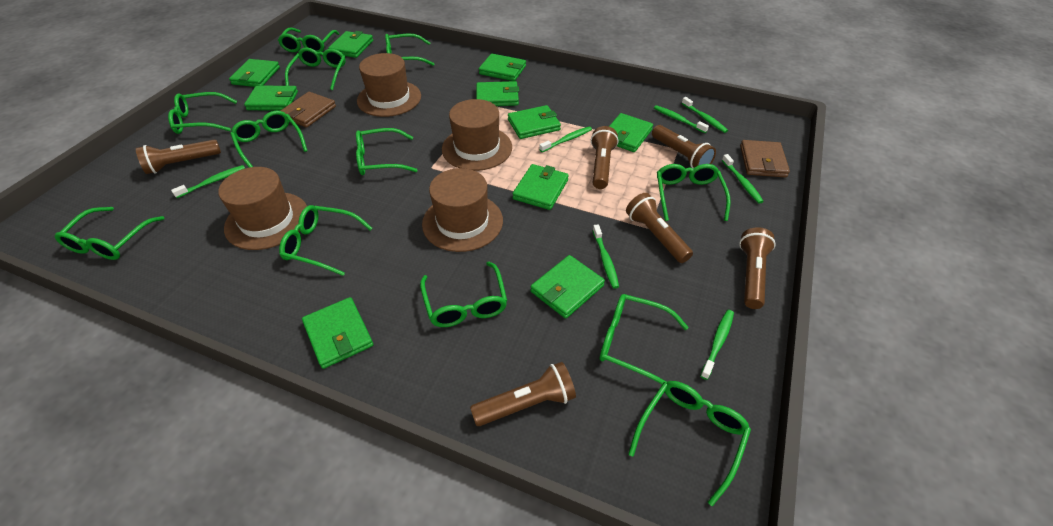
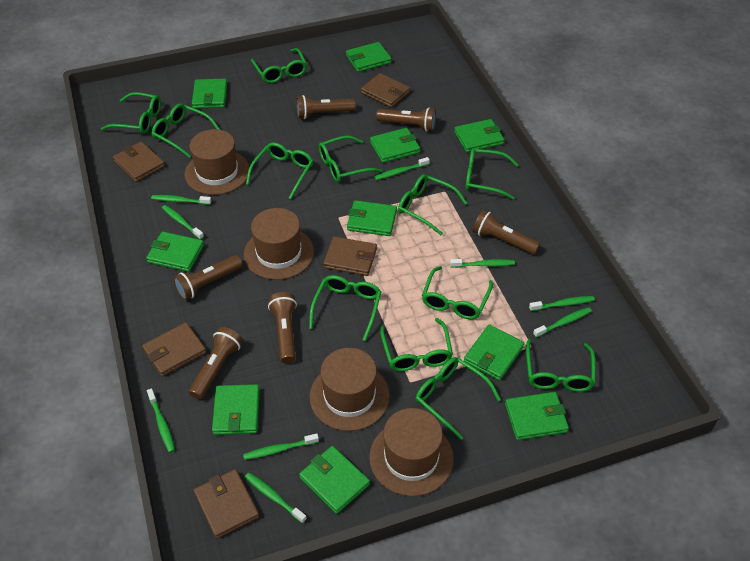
brown wallet: [280,92,336,128] [740,140,790,178] = 2 -> [113,142,165,182] [142,322,206,377] [193,469,259,539] [323,236,377,276] [361,73,410,108] = 5
green toothbrush: [171,165,245,198] [539,126,592,152] [593,224,619,289] [654,105,709,133] [682,97,728,133] [700,310,734,380] [722,154,764,204] = 7 -> [147,388,175,453] [151,195,211,205] [162,205,204,240] [243,433,319,460] [245,472,307,523] [374,157,430,180] [450,259,515,268] [529,296,595,311] [533,307,592,337] = 9

